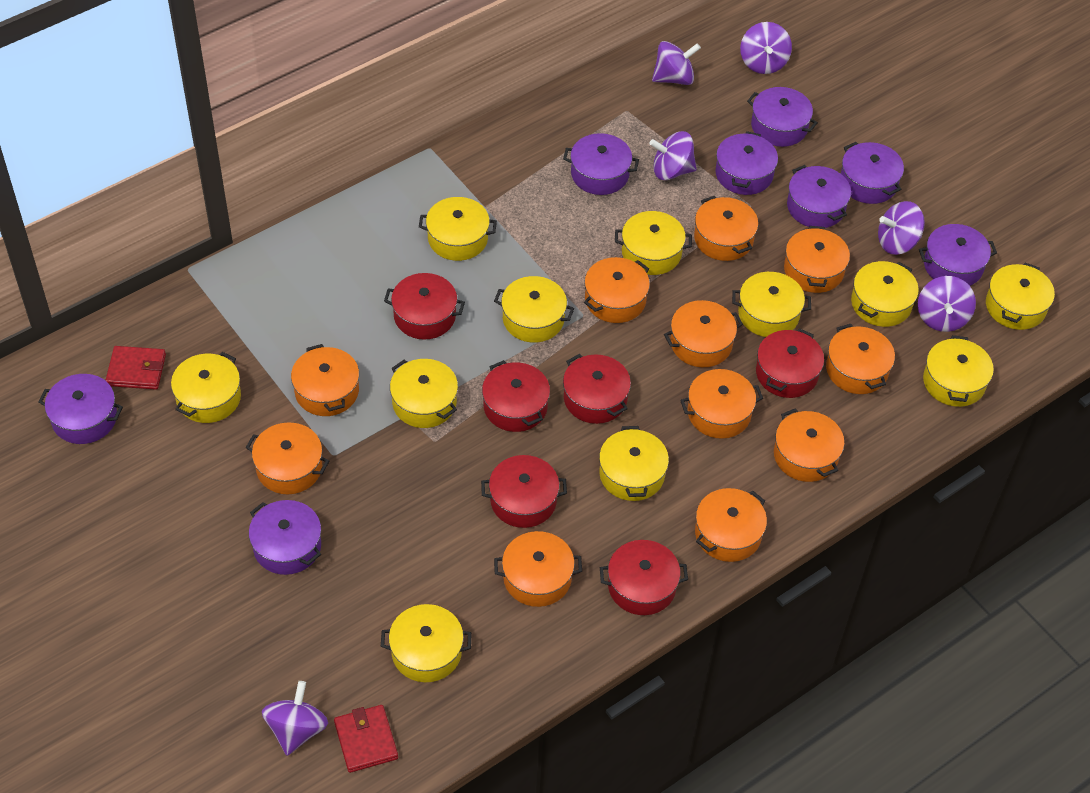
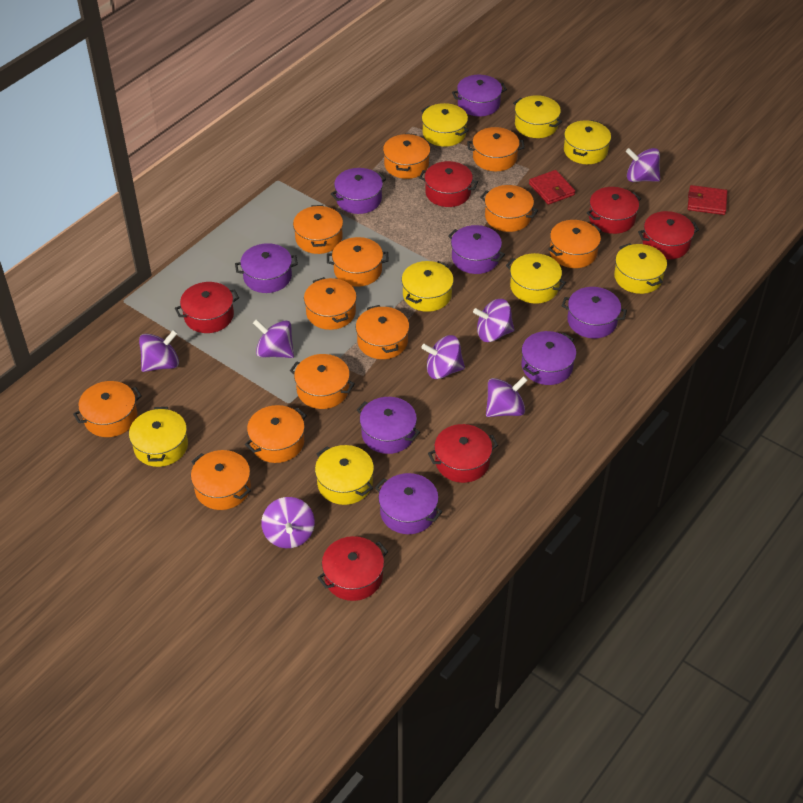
orange pot: [246,422,329,494] [291,344,359,416] [494,531,582,607] [584,257,650,323] [664,300,743,367] [680,369,763,439] [694,196,758,261] [695,488,767,562] [774,409,844,482] [784,226,850,293] [826,324,895,394] = 11 -> [73,381,142,437] [191,450,251,510] [245,405,307,463] [290,354,355,409] [293,205,343,254] [304,277,357,330] [327,237,389,287] [356,305,409,359] [383,133,430,179] [467,127,525,171] [480,185,538,232] [548,220,602,268] = 12
purple spinning top: [262,681,328,756] [649,131,697,180] [652,41,701,85] [740,22,792,74] [878,201,925,255] [918,276,976,332] = 6 -> [139,330,179,372] [253,319,294,358] [261,497,315,548] [421,335,465,379] [473,299,514,342] [486,376,527,417] [626,148,660,182] = 7
yellow pot: [171,352,241,423] [381,604,472,682] [390,359,458,428] [419,197,497,261] [494,276,574,343] [599,426,669,501] [615,211,692,275] [732,272,811,337] [851,261,919,327] [923,335,994,407] [986,263,1055,330] = 11 -> [129,407,188,467] [315,445,374,505] [402,261,454,312] [421,103,469,147] [506,253,566,304] [513,95,562,138] [564,120,611,164] [614,243,667,294] = 8

